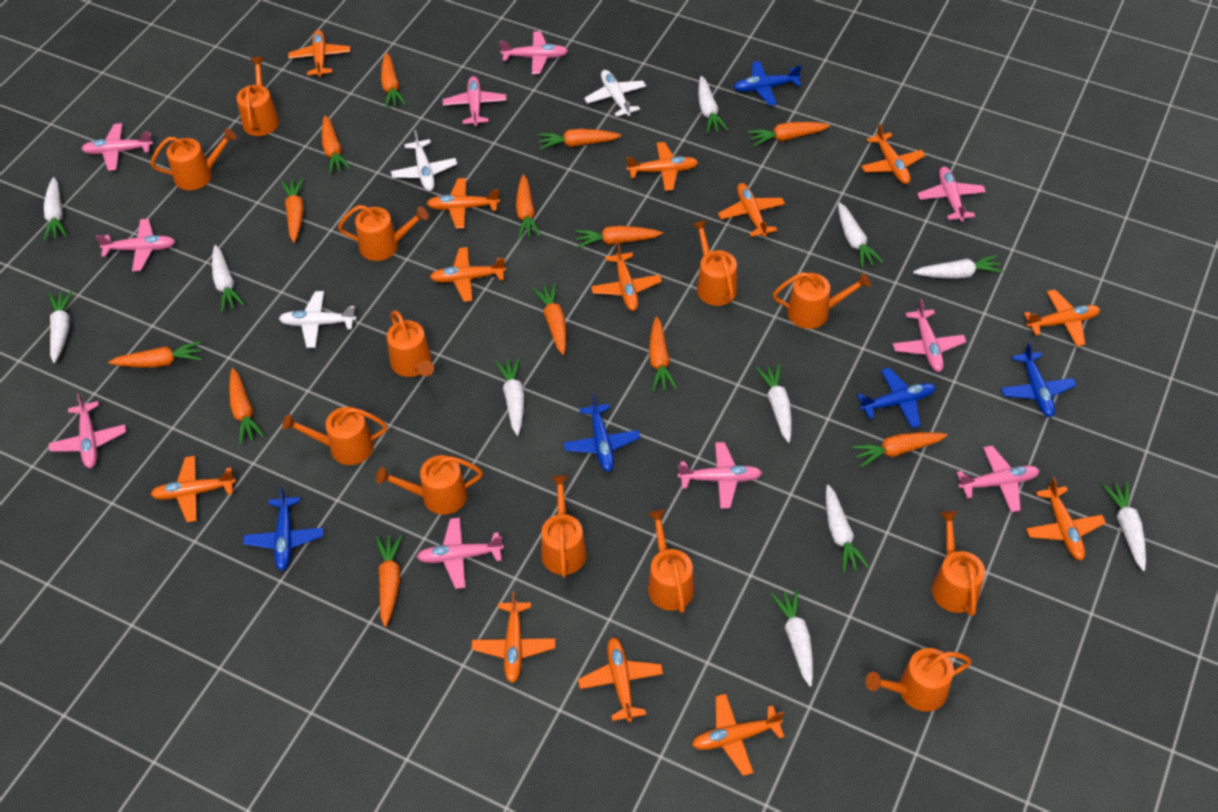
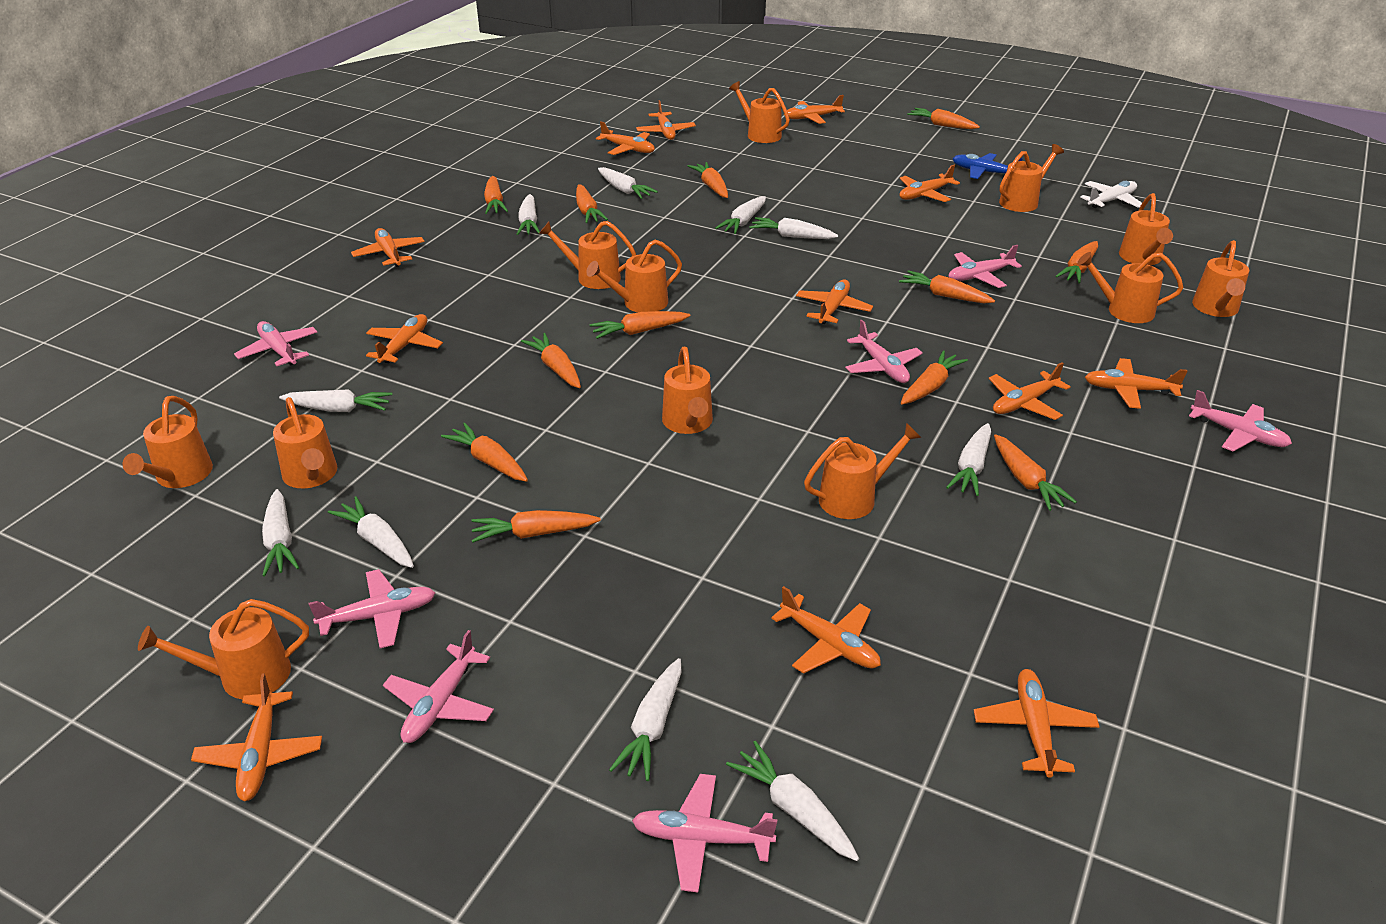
blue plane: [243,487,323,571] [563,395,640,472] [733,61,802,106] [857,368,936,428] [1001,342,1076,417] = 5 -> [952,153,1023,179] = 1
orange carrot: [108,341,202,368] [229,368,264,444] [281,178,304,243] [322,115,351,175] [376,535,403,627] [381,53,406,109] [516,174,541,239] [533,283,566,355] [538,129,621,150] [575,226,663,248] [649,316,677,392] [748,122,830,146] [852,432,948,467] = 13 -> [441,423,528,482] [471,510,601,543] [484,176,508,214] [521,333,581,388] [576,184,608,223] [590,311,690,339] [688,162,728,198] [899,270,995,303] [901,350,968,405] [907,108,980,129] [994,434,1077,511] [1055,241,1098,283] = 12
orange plane: [150,456,236,522] [288,30,350,77] [426,178,500,229] [430,247,506,302] [472,592,555,683] [578,637,663,722] [591,243,662,311] [627,142,699,191] [692,693,785,776] [718,183,785,237] [861,124,925,184] [1024,289,1100,346] [1026,477,1106,561] = 13 -> [191,673,322,801] [351,228,425,267] [366,314,443,363] [596,121,655,155] [636,100,696,140] [771,586,881,674] [784,95,845,124] [796,279,873,324] [899,165,960,202] [974,669,1100,778] [988,362,1070,420] [1085,358,1187,409] = 12
pink plane: [49,393,126,468] [81,123,153,171] [96,219,175,271] [417,518,504,589] [443,76,507,126] [500,31,568,74] [678,442,762,509] [893,299,966,372] [917,167,986,222] [957,446,1040,512] = 10 -> [234,321,317,366] [309,569,435,648] [383,630,494,743] [632,774,778,893] [845,320,923,383] [948,245,1022,288] [1189,390,1292,452] = 7
white carrot: [44,177,67,241] [49,290,73,363] [212,245,245,312] [495,357,524,436] [698,76,728,134] [756,364,792,443] [771,589,813,687] [826,485,869,573] [838,202,883,268] [913,255,1004,279] [1103,482,1146,571] = 11 -> [262,489,299,576] [279,390,392,412] [328,497,414,568] [517,194,540,235] [598,167,658,199] [609,658,682,781] [715,196,766,234] [726,741,859,861] [749,217,838,239] [946,423,991,496] = 10
white plane: [279,291,357,348] [391,130,457,191] [584,70,646,117] = 3 -> [1080,181,1142,208] = 1

